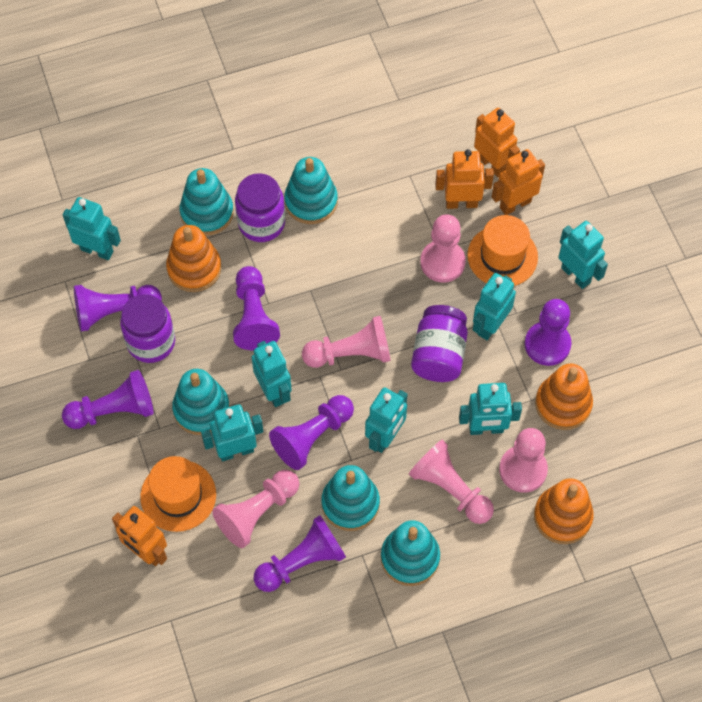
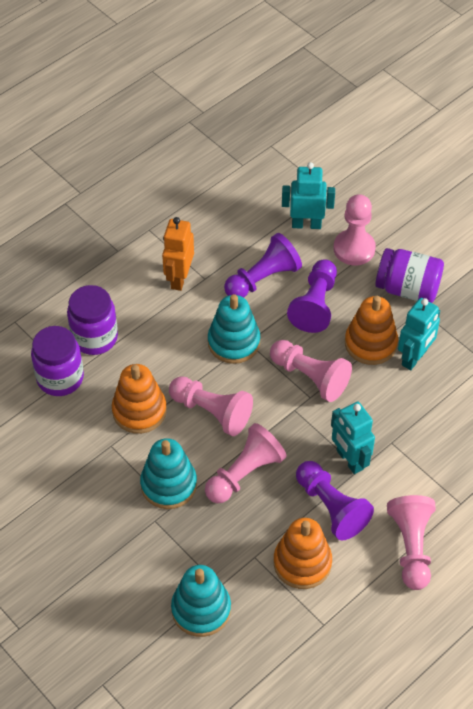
orange hat: [140,456,216,532] [467,215,538,286] = 2 -> none = 0
orange robot: [112,506,167,566] [435,149,494,209] [474,108,520,178] [492,149,545,215] = 4 -> [162,217,194,291] = 1
purple pawn: [62,370,153,429] [74,285,162,331] [233,266,280,350] [254,515,346,592] [269,395,354,470] [524,299,572,366] = 6 -> [224,233,302,298] [287,259,337,333] [296,461,374,540] = 3
turquoise robot: [63,197,121,260] [201,404,263,461] [251,341,292,407] [365,387,408,453] [459,383,522,435] [473,273,516,340] [558,221,608,289] = 7 -> [282,162,335,229] [331,402,375,474] [398,298,440,370] = 3
turquoise stacking toy: [172,369,230,435] [180,168,234,236] [284,157,338,224] [321,465,380,531] [381,520,440,586] = 5 -> [140,438,197,509] [171,565,231,637] [208,294,260,364] = 3

